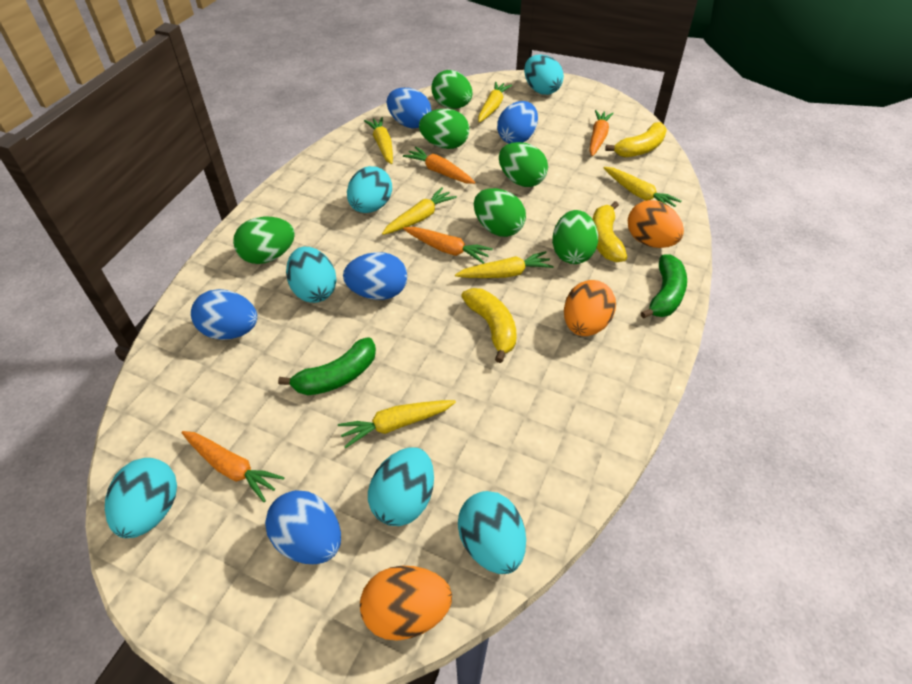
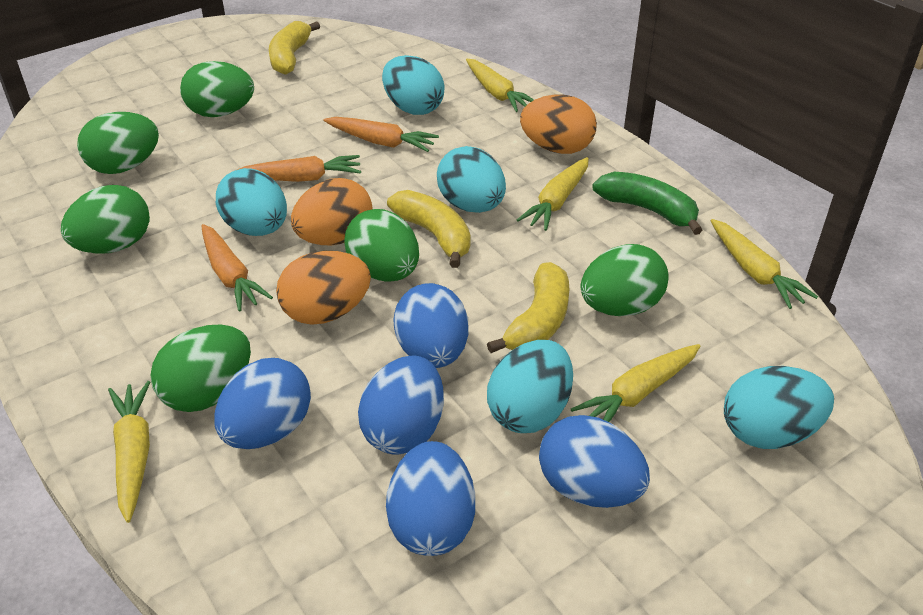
green banana: [278,337,376,395] [640,254,687,319] = 2 -> [592,172,702,235] = 1
orange carrot: [181,431,284,502] [403,146,476,184] [403,227,493,264] [589,110,614,156] = 4 -> [201,224,273,312] [237,155,361,182] [323,117,439,152] = 3
turquoise egg: [105,458,177,538] [286,247,337,303] [347,166,392,213] [368,447,434,526] [458,491,526,574] [524,54,564,95] = 6 -> [216,168,287,236] [382,55,445,115] [437,146,506,213] [487,340,573,433] [724,366,834,449] = 5
yellow carrot: [338,400,456,448] [364,117,393,164] [382,188,457,235] [455,251,554,278] [478,82,512,123] [604,167,682,207] = 6 -> [108,381,150,523] [466,59,534,112] [517,157,589,231] [571,344,700,422] [711,219,818,309] = 5

